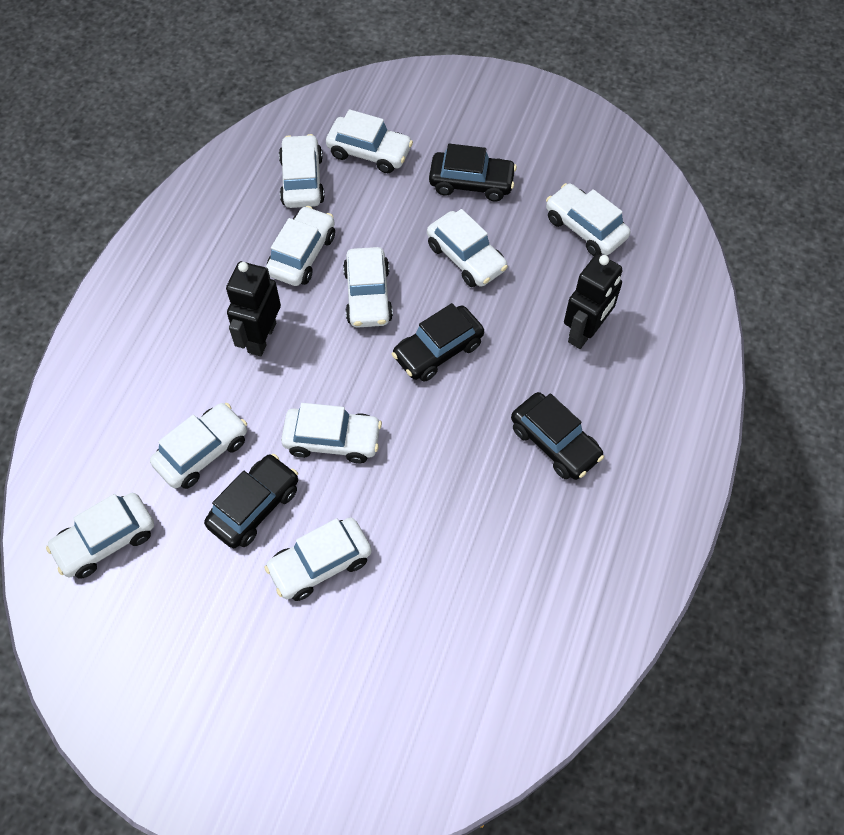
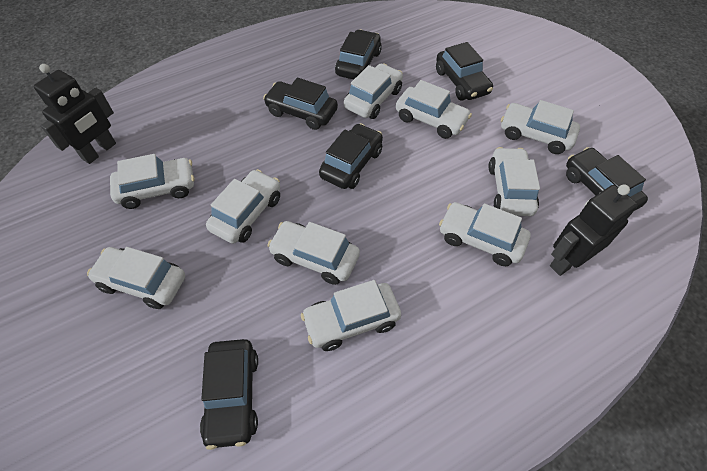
black car: [204,454,298,548] [392,303,484,382] [429,144,517,201] [511,392,604,480] = 4 -> [200,339,258,450] [263,78,338,130] [319,123,383,189] [335,29,382,79] [436,42,493,101] [566,147,648,210] = 6

